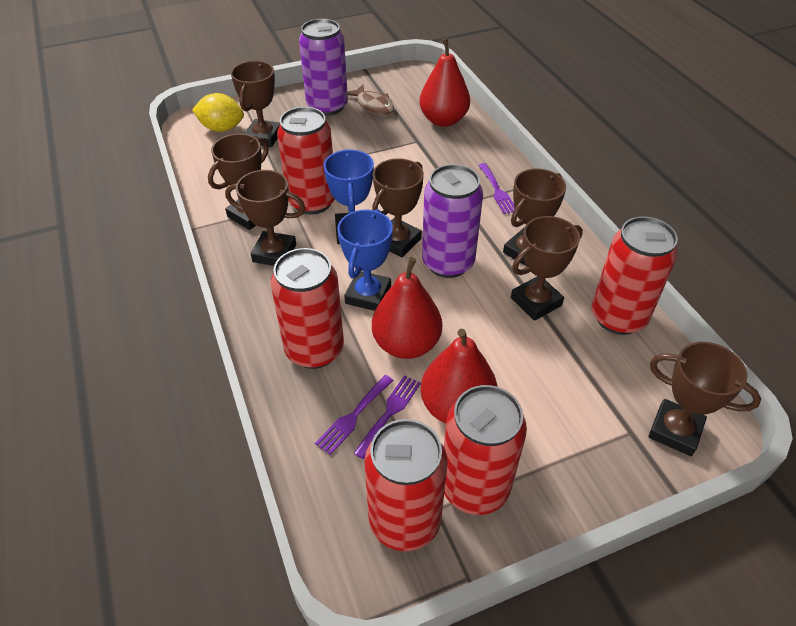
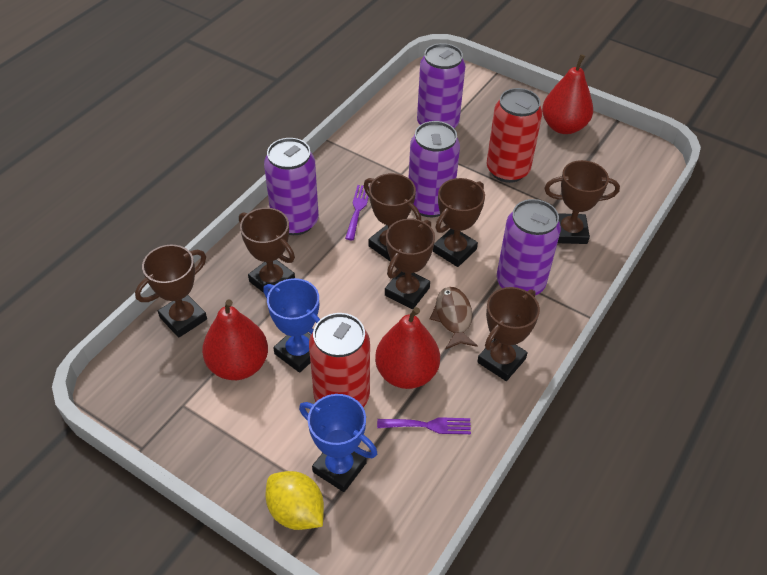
purple can: [299,19,348,116] [422,164,483,278] = 2 -> [264,138,319,235] [409,121,460,217] [417,43,465,128] [497,199,561,295] = 4
purple fork: [315,375,394,455] [354,375,421,459] [478,163,515,214] = 3 -> [345,185,369,240] [377,417,471,434] = 2
red can: [270,248,344,369] [277,107,335,215] [364,419,448,551] [444,385,527,515] [592,216,678,335] = 5 -> [309,313,370,407] [487,88,542,183] = 2

